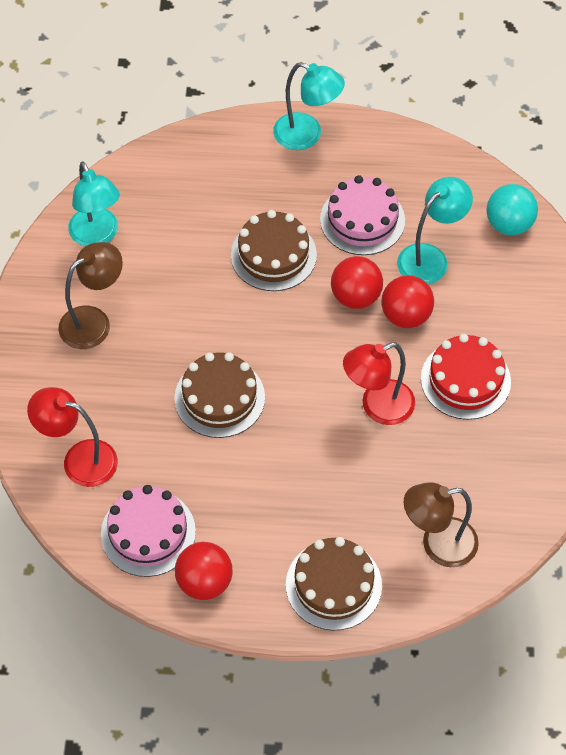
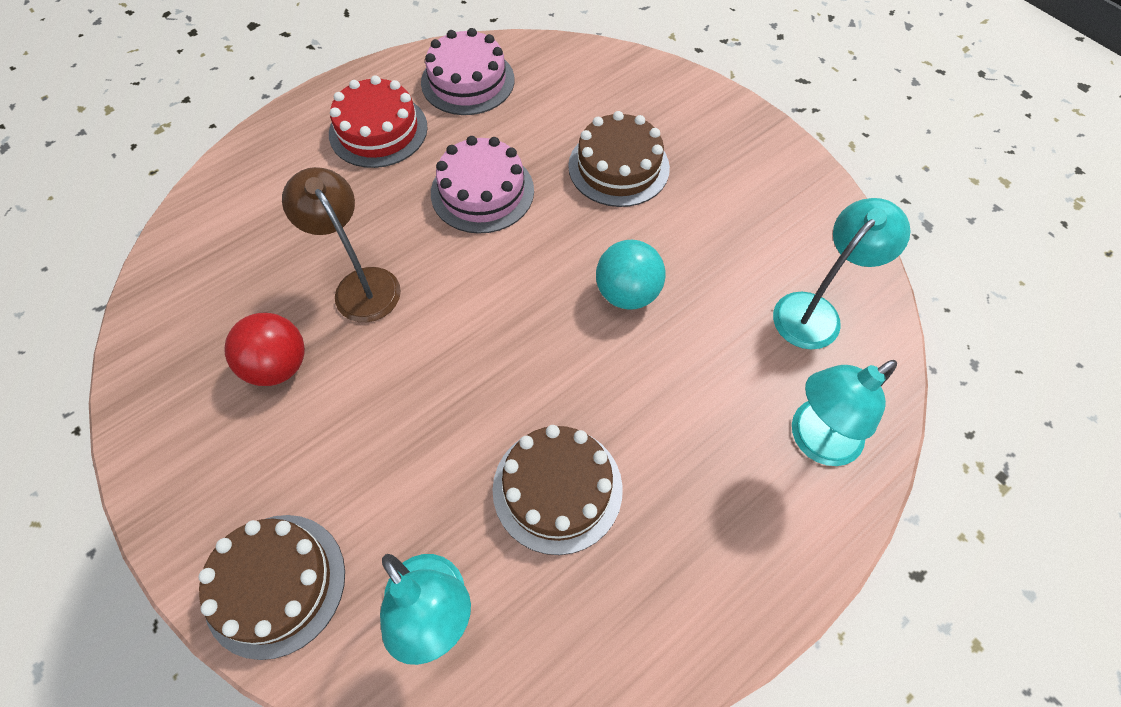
brown lamp: [58,242,123,349] [404,482,479,567] = 2 -> [282,167,401,322] = 1
red ball: [175,542,233,600] [331,256,383,309] [381,275,434,328] = 3 -> [224,313,305,386] = 1
red lamp: [27,387,118,487] [343,342,415,425] = 2 -> none = 0

